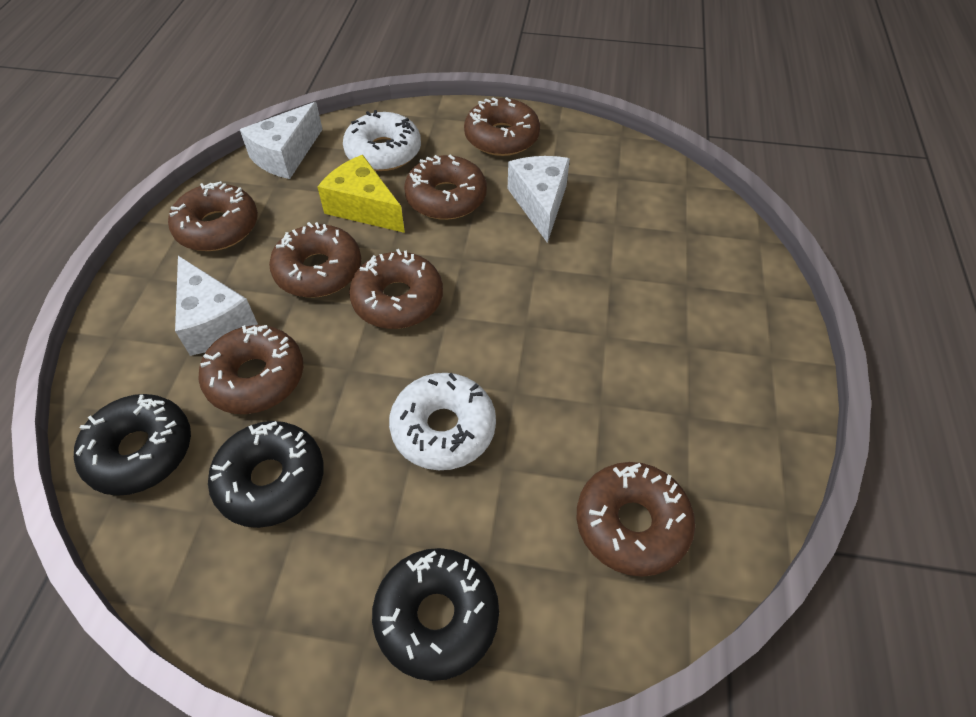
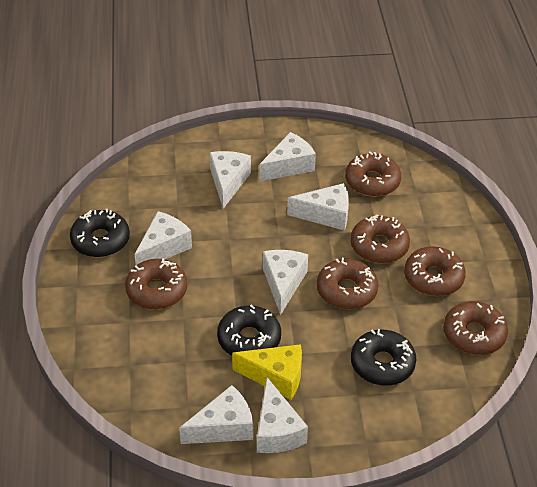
brown donut: [168,181,258,251] [198,325,303,414] [269,222,361,298] [349,249,443,329] [404,155,487,220] [464,97,540,156] [577,462,695,577] = 7 -> [125,258,187,309] [317,258,379,309] [345,152,401,197] [350,214,410,263] [404,246,466,296] [443,301,508,355] = 6
white cheese: [175,256,258,356] [240,102,323,179] [508,156,570,243] = 3 -> [135,211,192,265] [179,385,253,444] [210,151,251,209] [257,377,308,453] [259,132,316,182] [263,250,308,315] [287,183,349,231] = 7
white donut: [343,110,421,171] [389,373,496,470] = 2 -> none = 0

